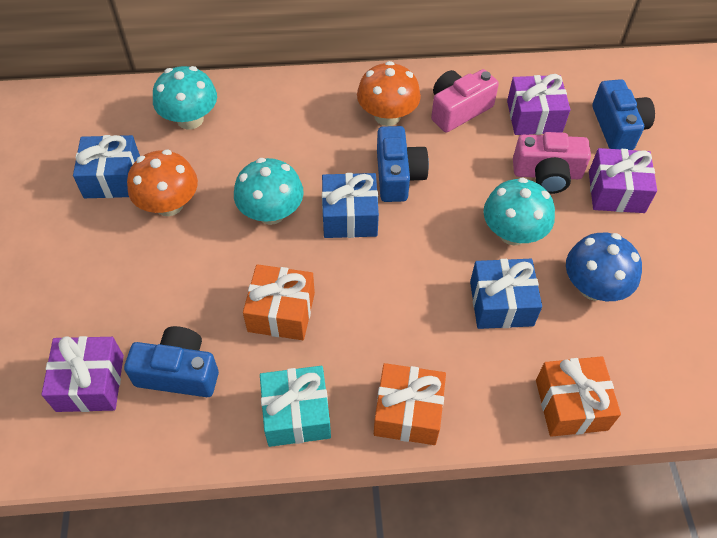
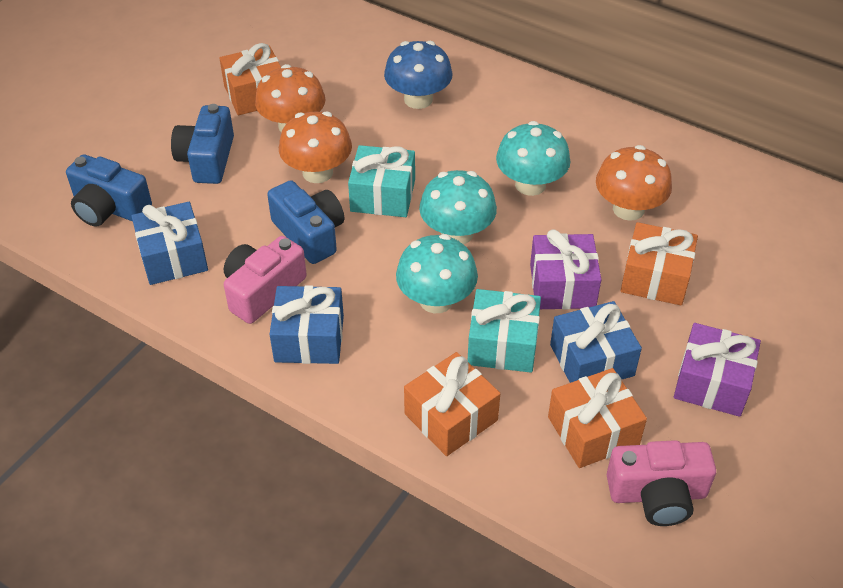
orange gift: [243,264,315,340] [374,363,446,445] [536,356,621,437] = 3 -> [219,43,281,115] [404,352,500,456] [548,368,647,468] [621,222,698,306] = 4
orange mushroom: [127,150,198,216] [357,61,421,126] = 2 -> [255,64,325,133] [279,111,352,183] [596,145,672,221] = 3
purple gift: [41,336,124,412] [507,74,570,135] [589,148,657,213] = 3 -> [530,229,602,310] [674,323,761,417] = 2
turquoise gift: [260,366,331,447] = 1 -> [348,145,415,217] [468,289,541,373] = 2

